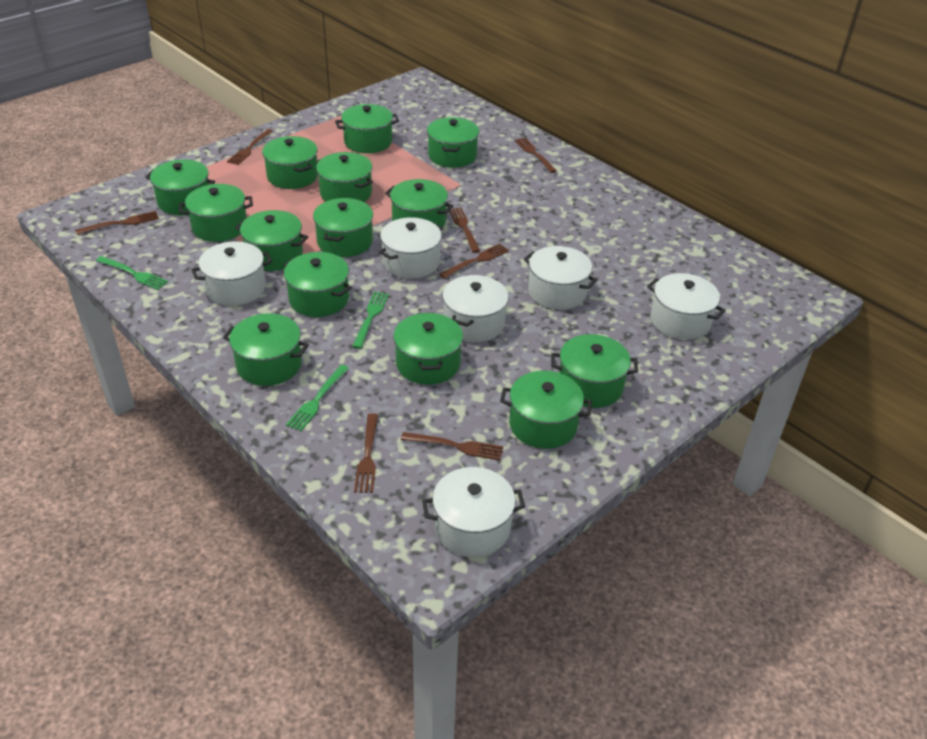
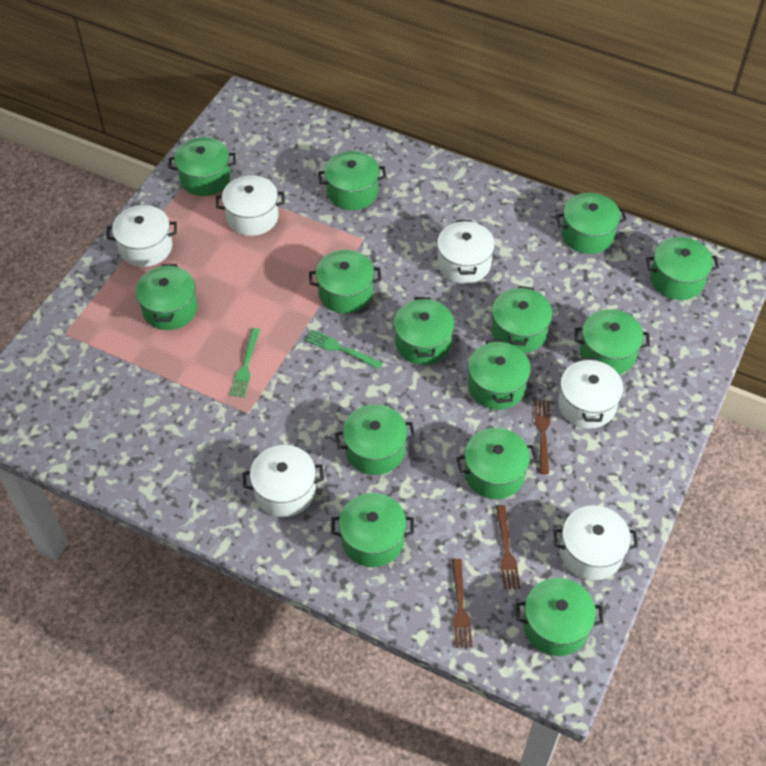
brown fork: [75,211,159,235] [227,129,273,165] [354,413,378,493] [401,432,503,460] [439,244,509,279] [449,207,480,253] [514,138,557,173] = 7 -> [452,559,473,648] [496,505,520,590] [534,400,550,474] = 3
green fork: [96,256,168,290] [286,365,349,431] [352,291,389,349] = 3 -> [230,328,260,398] [306,330,383,369] = 2

